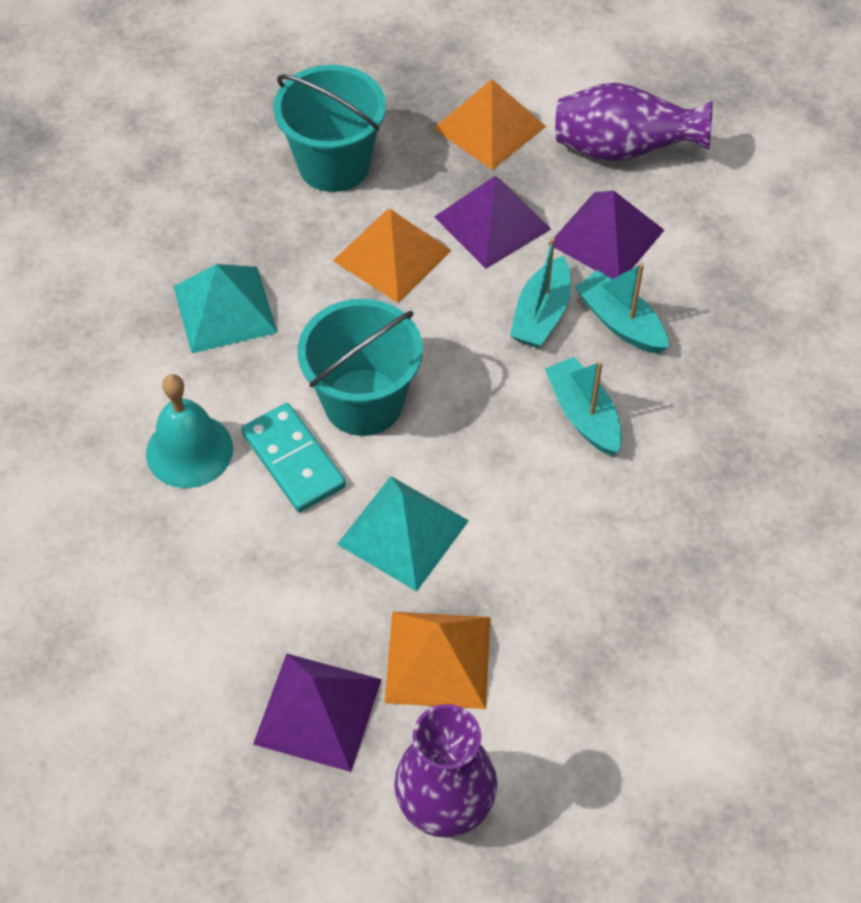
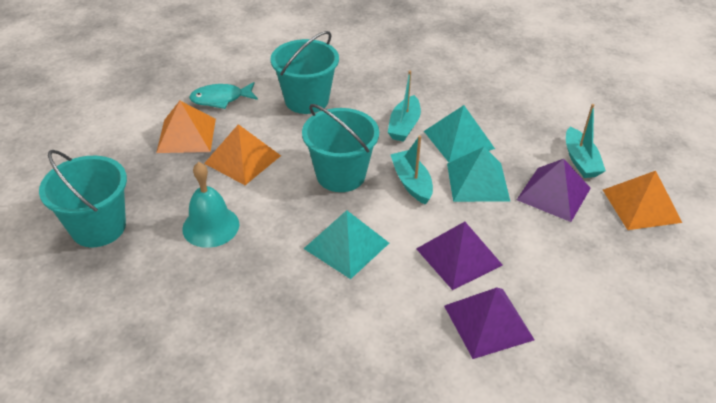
purple vase: [394,704,497,838] [555,82,713,162] = 2 -> none = 0
turquoise bucket: [273,65,386,192] [298,299,423,436] = 2 -> [39,150,127,247] [270,31,339,114] [302,104,379,192] = 3
turquoise domino: [241,403,346,512] = 1 -> none = 0
turquoise fish: none = 0 -> [189,82,258,109] = 1
turquoise pyramid: [173,264,278,353] [337,476,469,592] = 2 -> [304,210,389,279] [424,105,495,162] [447,147,510,202] = 3

